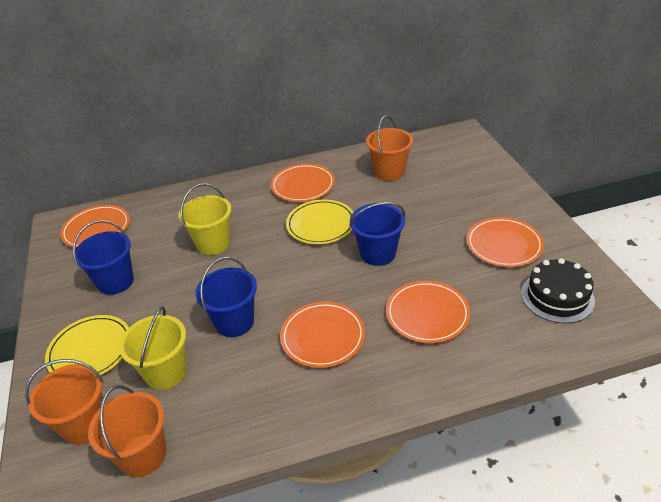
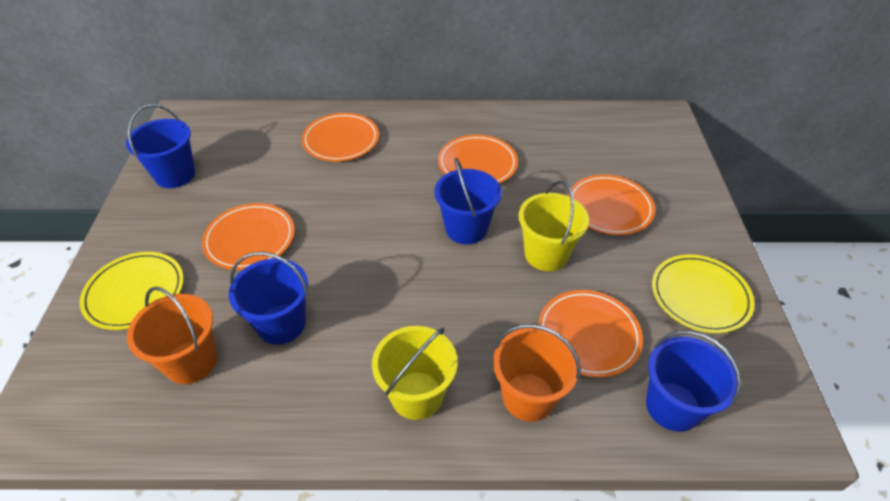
black cake: [521,258,595,323] = 1 -> none = 0
blue bucket: [73,220,134,295] [195,257,257,337] [349,202,405,266] = 3 -> [126,104,195,188] [229,252,308,345] [434,158,502,245] [646,331,741,432] = 4
orange bucket: [25,359,104,445] [88,385,166,477] [366,115,413,181] = 3 -> [127,287,217,384] [493,324,581,422] = 2

